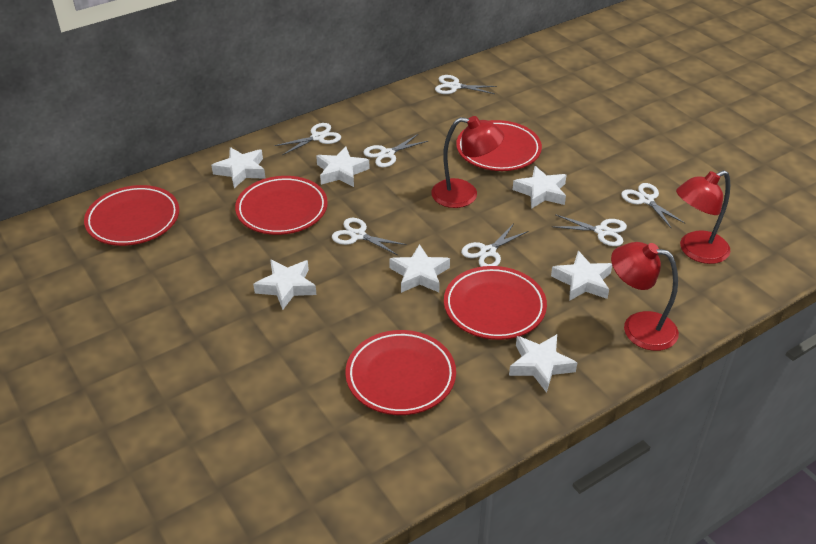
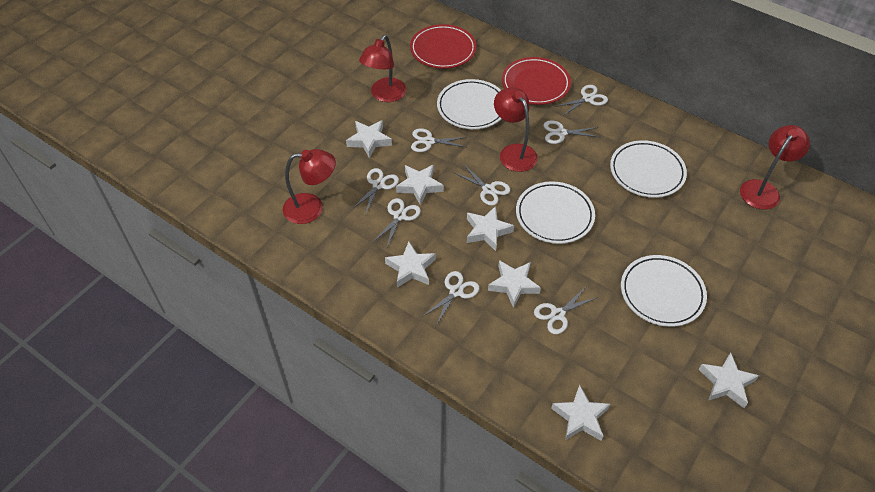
red lamp: [431,116,504,208] [611,242,679,351] [676,170,730,264] = 3 -> [283,149,336,224] [359,35,406,102] [494,87,538,172] [740,125,810,210] = 4
red plate: [84,185,179,246] [235,176,328,235] [345,330,456,415] [444,266,547,340] [456,120,542,171] = 5 -> [410,24,476,69] [502,57,571,105] = 2
white plate: none = 0 -> [437,79,502,129] [516,181,595,244] [610,140,687,198] [621,255,707,327] = 4
white scissors: [274,123,341,155] [332,218,407,255] [363,134,428,167] [435,75,497,94] [461,224,528,267] [552,214,627,246] [621,183,686,229] = 7 -> [351,168,399,215] [373,198,421,247] [411,128,468,152] [422,271,479,325] [454,165,510,206] [534,287,598,334] [543,121,599,144] [554,85,608,115] = 8

